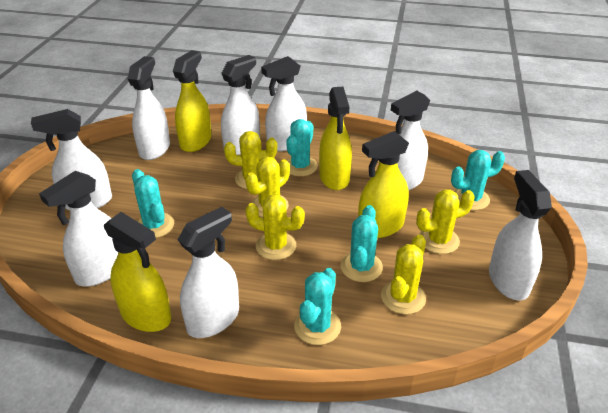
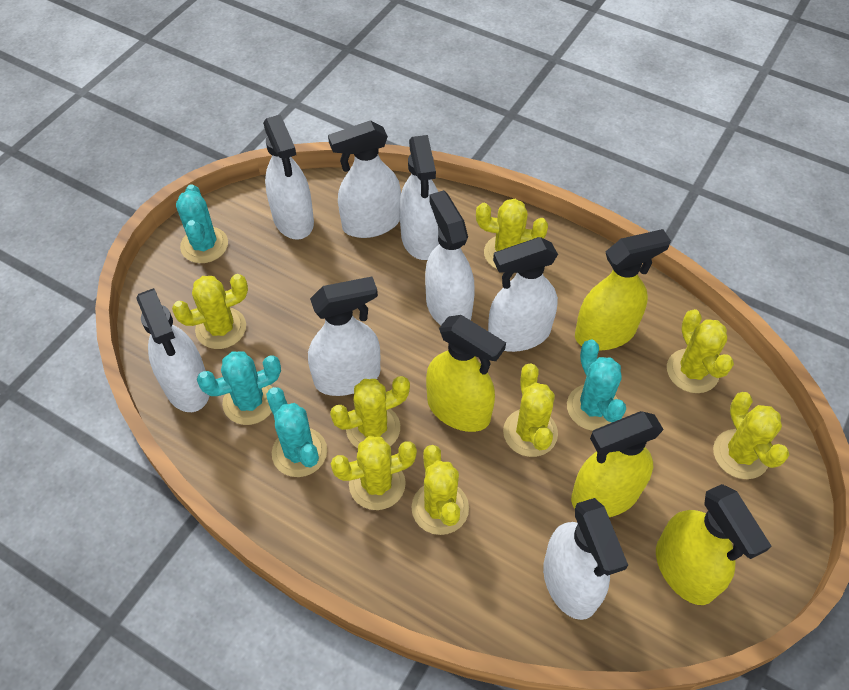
turquoise cactus: [132,169,174,238] [286,119,318,176] [294,268,341,345] [340,205,383,282] [451,150,505,210] = 5 -> [176,184,228,263] [197,351,281,425] [266,387,327,477] [567,339,626,431] = 4
yellow cactus: [224,131,277,189] [245,157,290,217] [245,195,305,260] [381,235,426,314] [416,189,475,254] = 5 -> [172,274,248,349] [330,376,410,448] [331,436,417,510] [412,445,469,535] [476,199,548,269] [503,363,558,457] [667,309,734,393] [713,392,789,479] = 8

